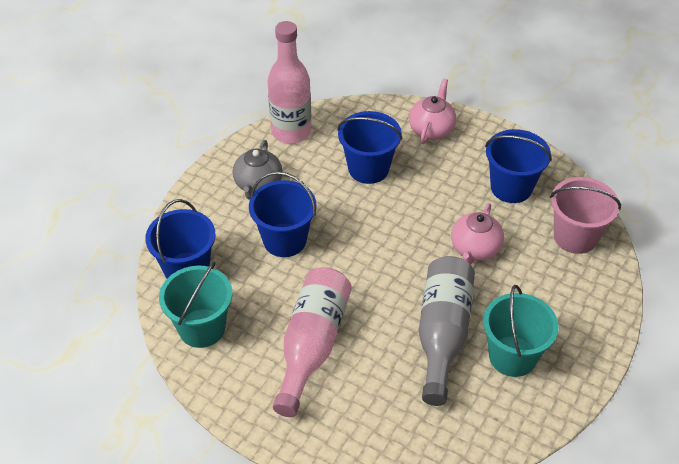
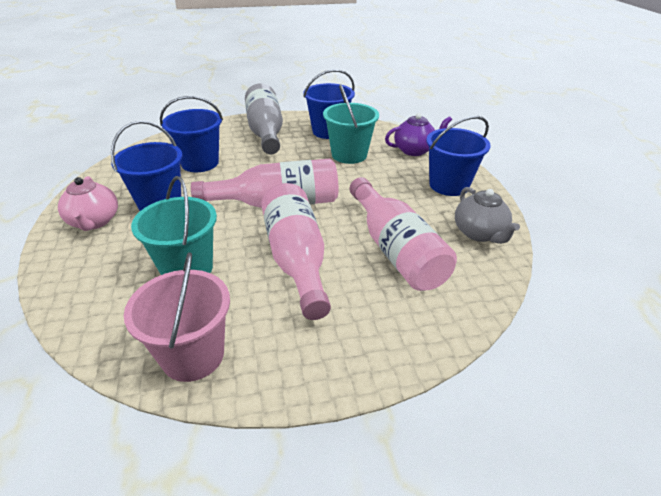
pink bottle: [268,21,311,143] [273,267,352,417] = 2 -> [191,159,338,208] [261,183,331,320] [350,177,457,291] = 3
pink teapot: [409,78,456,144] [451,203,504,265] = 2 -> [58,176,118,231] = 1
purple teapot: none = 0 -> [385,113,452,156] = 1

